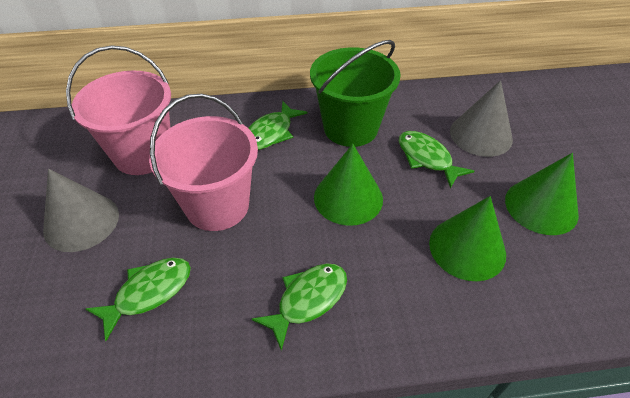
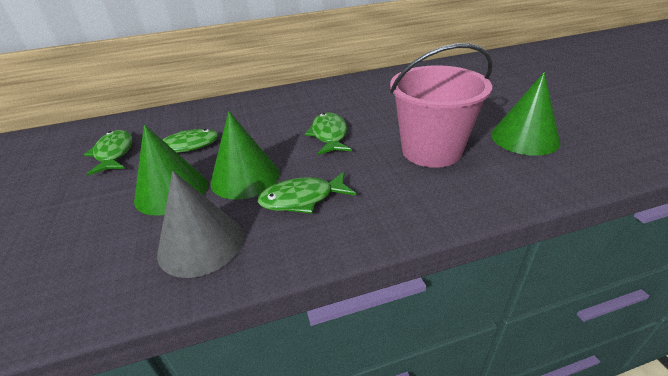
green bucket: [310,40,401,147] = 1 -> none = 0
grey cone: [43,169,119,252] [450,80,513,157] = 2 -> [157,171,244,278] = 1
pink bucket: [66,45,171,175] [149,94,258,231] = 2 -> [390,43,493,168] = 1

